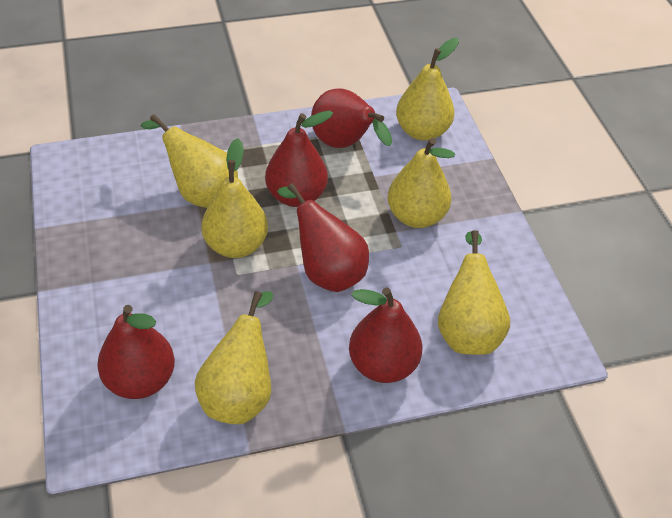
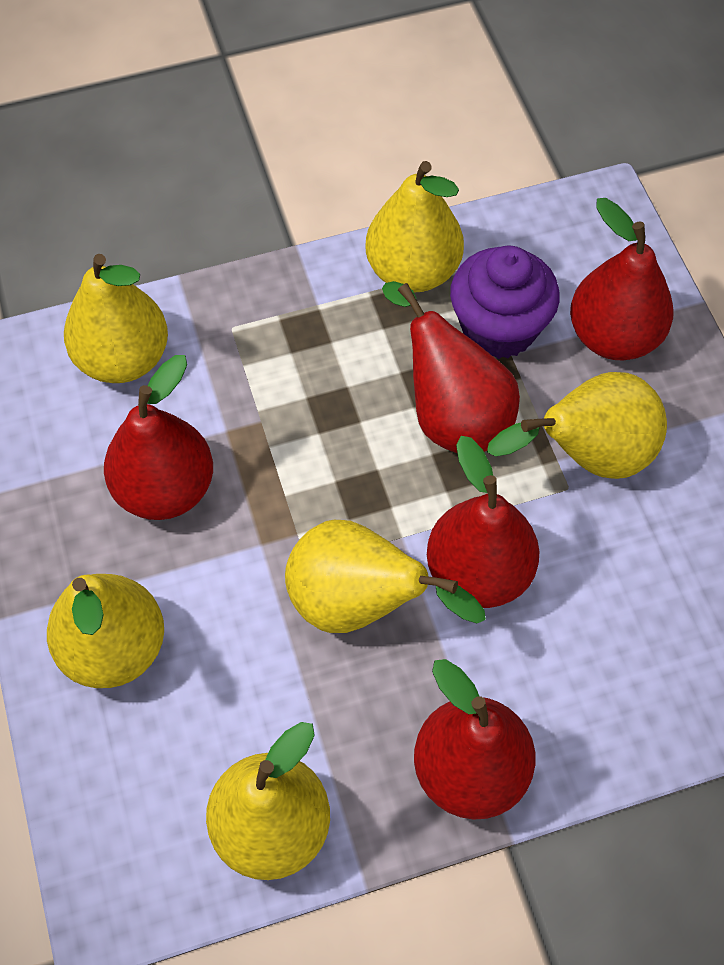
purple cupcake: none = 0 -> [450,246,560,359] = 1

